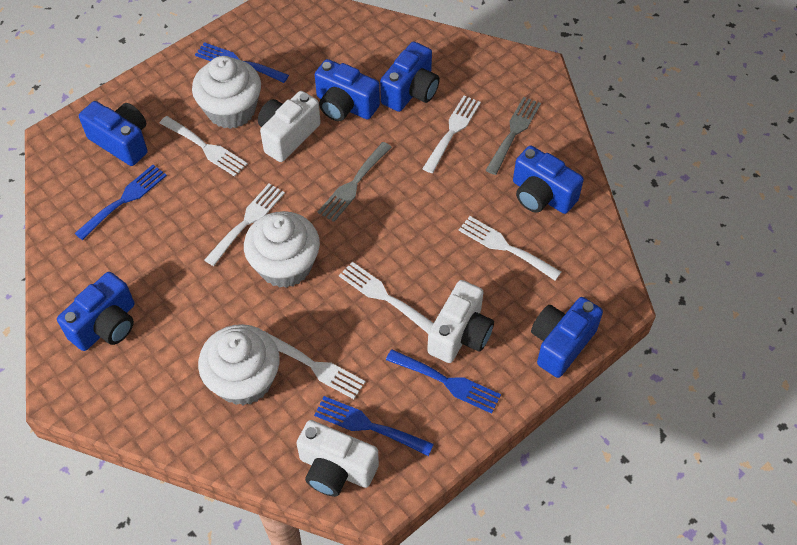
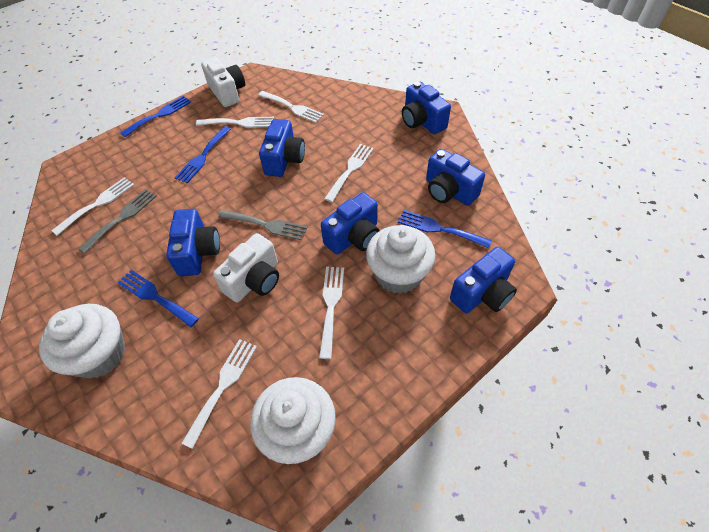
white camera: [258,91,321,162] [296,420,379,497] [427,280,494,363] = 3 -> [201,58,245,107] [213,233,279,302] = 2

